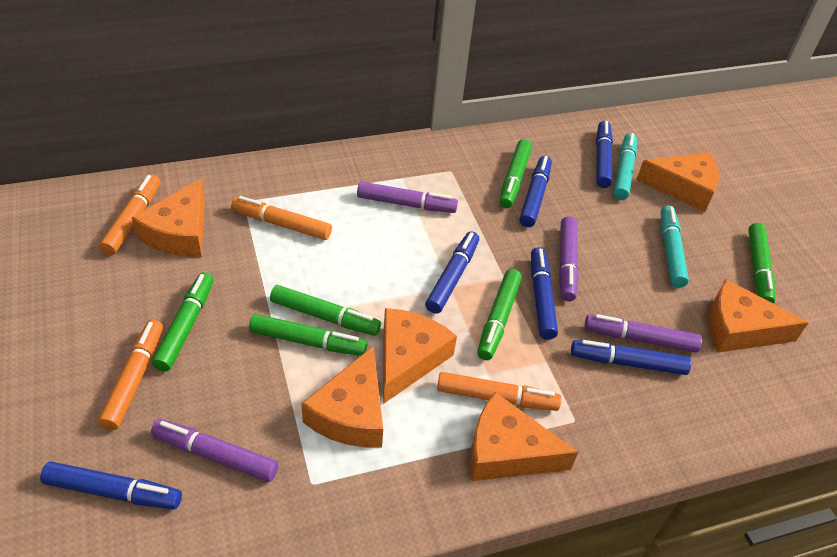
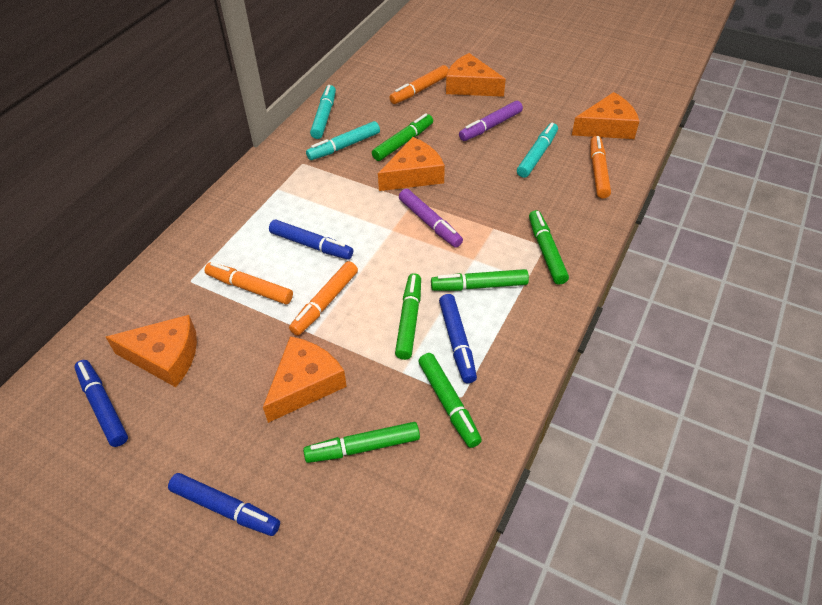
blue marker: [40,462,182,509] [425,231,479,314] [519,156,552,227] [531,247,558,340] [571,340,691,375] [596,121,613,188] = 6 -> [74,360,128,447] [168,473,280,536] [269,220,353,260] [439,294,477,383] = 4
orange cheese: [132,179,205,257] [301,346,383,447] [383,308,457,404] [470,392,578,481] [636,152,719,212] [708,279,809,353] = 6 -> [106,315,197,387] [263,336,347,423] [378,137,445,191] [446,53,506,97] [572,92,640,139] = 5
purple marker: [151,419,279,482] [357,182,458,213] [559,216,579,301] [584,314,702,353] = 4 -> [399,189,463,248] [459,101,523,141] = 2
turquoise marker: [613,133,637,200] [661,206,689,288] = 2 -> [306,121,380,160] [310,85,336,139] [517,123,558,178] = 3

